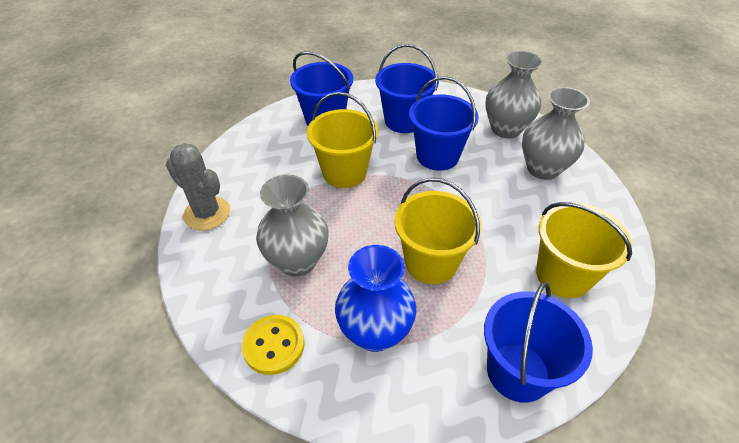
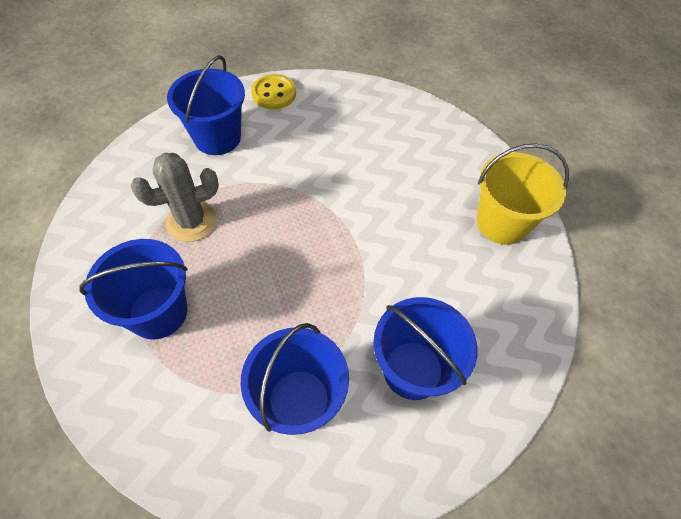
blue vase: [335,245,417,352] = 1 -> none = 0
grey vase: [256,174,329,277] [485,51,543,139] [522,87,590,180] = 3 -> none = 0
yellow bucket: [307,92,378,188] [394,178,481,284] [536,202,632,298] = 3 -> [477,144,569,245] = 1

